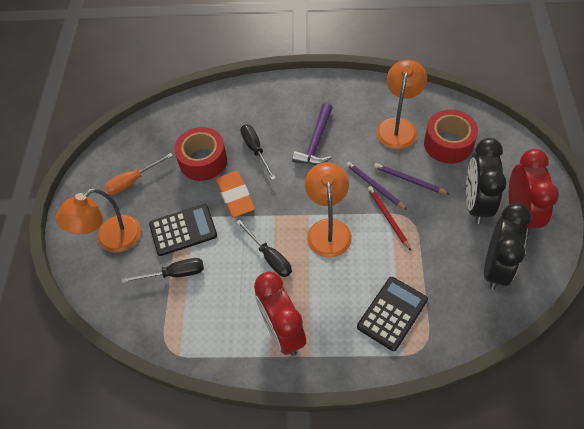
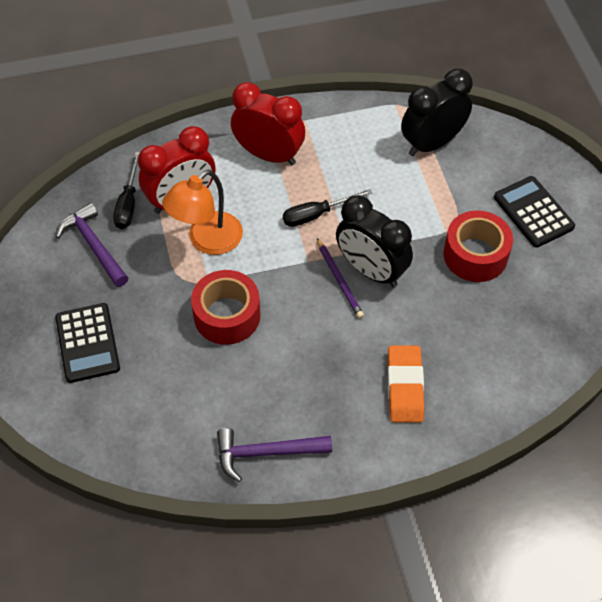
black screwdriver: [121,258,204,283] [236,219,292,277] [240,125,276,180] = 3 -> [113,152,140,229] [283,189,372,227] = 2
orange lamp: [56,188,141,253] [305,162,352,258] [376,60,427,149] = 3 -> [162,169,243,255] = 1
orange screwdriver: [104,153,173,195] = 1 -> none = 0
purple hammer: [292,103,333,165] = 1 -> [56,203,128,287] [217,428,332,482] = 2
purple pencil: [346,161,407,210] [374,163,449,194] = 2 -> [317,238,364,319] = 1
red pencil: [367,186,411,251] = 1 -> none = 0

